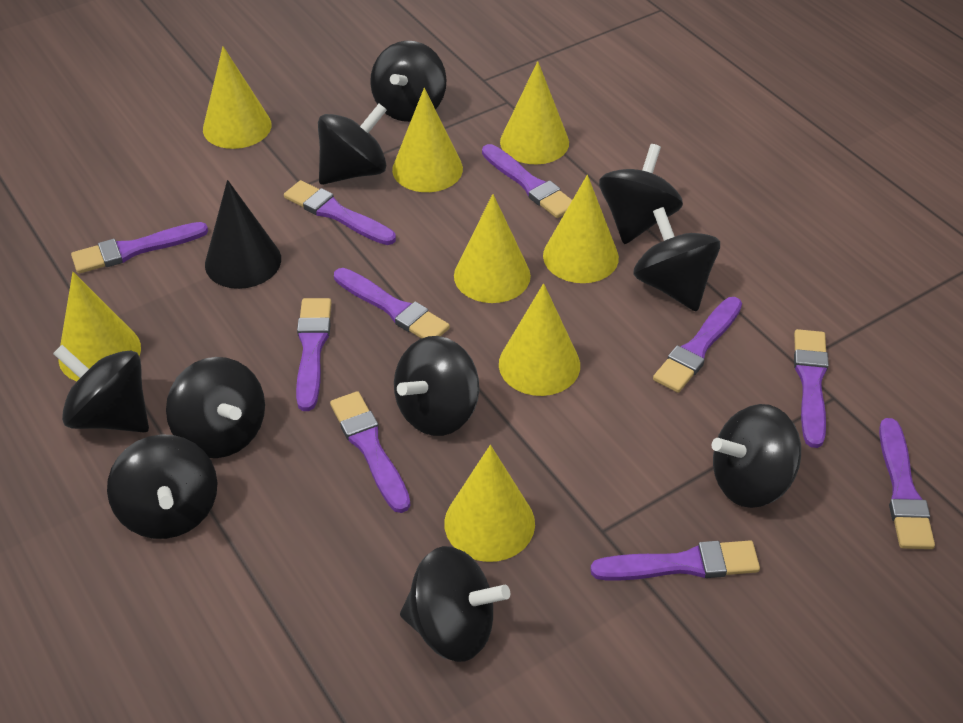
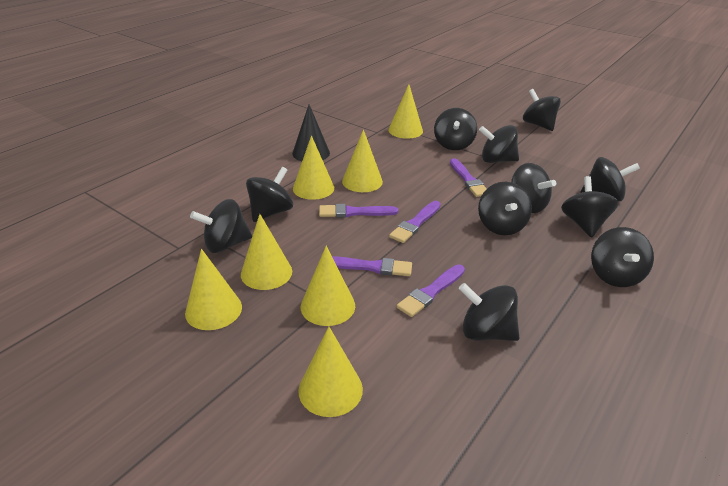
black spinning top: [53,345,149,432] [107,434,217,539] [166,357,265,458] [318,104,387,185] [370,41,447,122] [394,336,479,436] [400,546,510,662] [599,144,683,244] [633,207,720,312] [712,404,801,508] = 10 -> [190,199,252,253] [246,167,293,222] [434,108,477,150] [459,283,519,341] [478,182,532,235] [479,125,519,163] [511,163,556,213] [523,89,561,131] [561,176,619,238] [580,157,640,201] [591,227,654,287] = 11
purple brush: [71,222,208,274] [284,180,396,245] [296,298,331,411] [330,391,411,513] [334,268,450,339] [482,144,572,218] [590,541,760,581] [653,297,742,393] [794,329,829,448] [879,418,935,549] = 10 -> [319,204,398,217] [332,256,412,276] [389,201,441,243] [397,265,465,317] [450,158,487,197] = 5
yellow cone: [58,272,141,381] [203,46,271,149] [392,88,463,192] [444,445,535,562] [454,194,531,303] [499,283,580,396] [500,61,569,165] [543,175,619,283] = 8 -> [185,249,242,330] [241,214,292,290] [293,136,334,200] [298,327,363,417] [301,246,355,326] [342,130,383,192] [388,84,423,139] = 7

